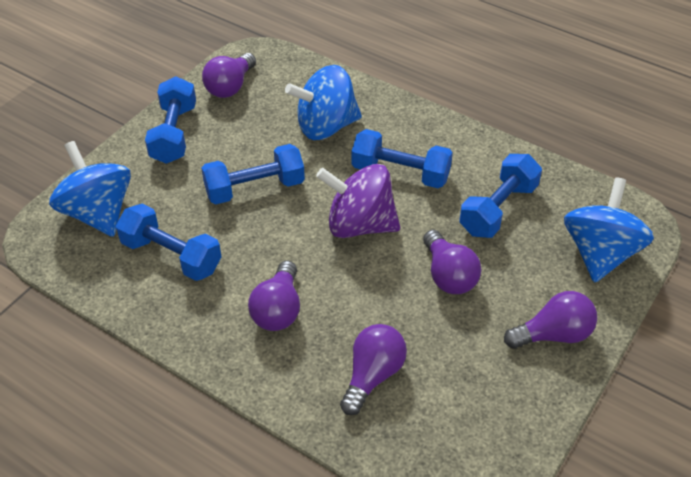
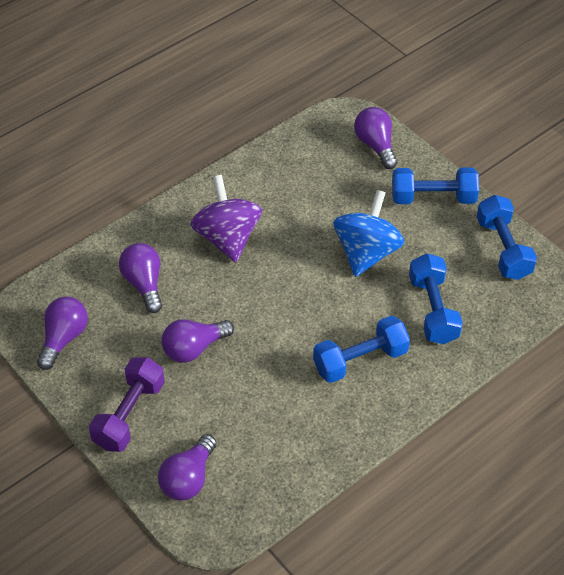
blue dumbbell: [116,204,221,281] [145,76,196,164] [201,144,305,204] [351,129,453,188] [459,154,542,238] = 5 -> [313,316,410,383] [392,168,479,204] [409,253,463,344] [477,195,537,280] = 4
blue spinning top: [49,141,131,237] [285,65,362,140] [564,177,654,283] = 3 -> [333,190,404,277] = 1
purple dumbbell: none = 0 -> [89,357,165,452] = 1

